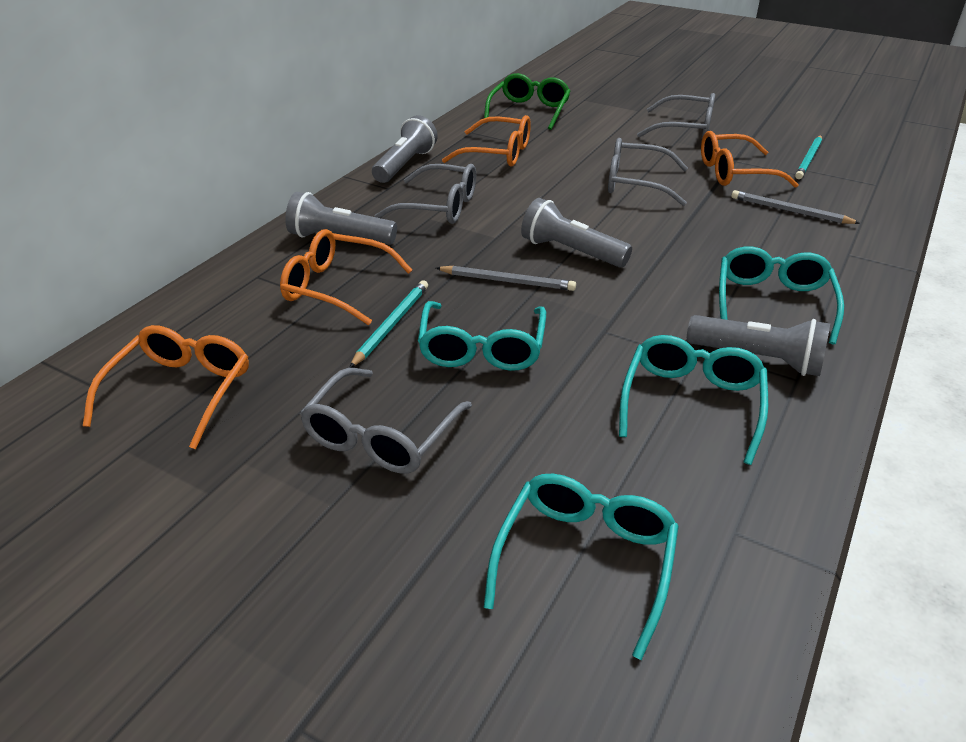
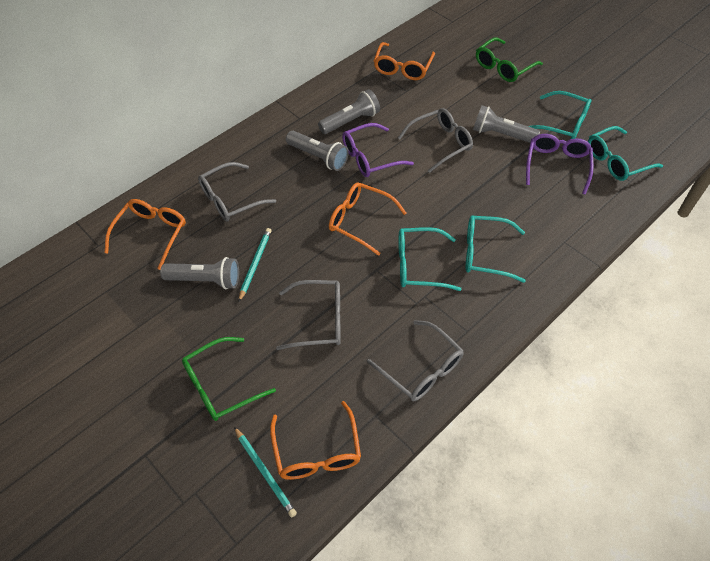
green glasses: [484,73,570,130] = 1 -> [182,337,276,421] [476,37,543,82] = 2
grey pencil: [436,266,576,291] [731,190,860,224] = 2 -> none = 0
purple glasses: none = 0 -> [342,123,414,177] [526,134,593,195] = 2

